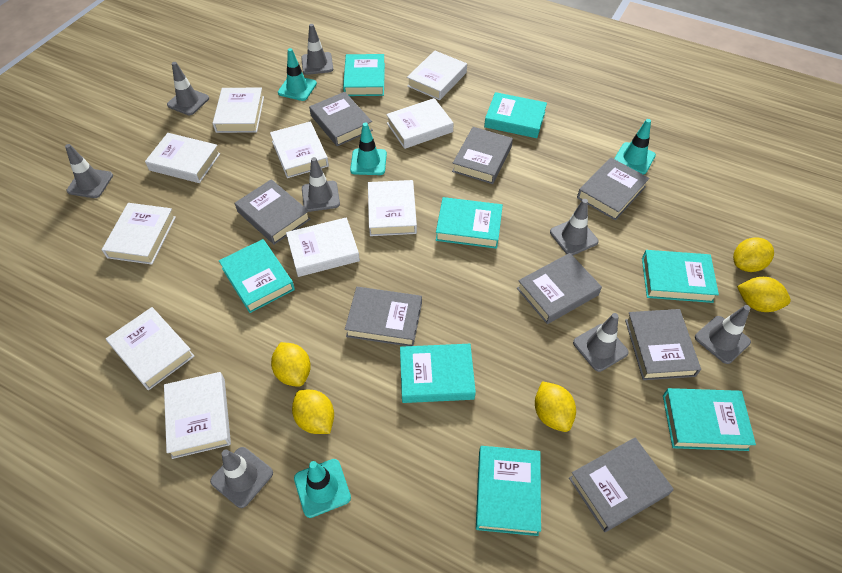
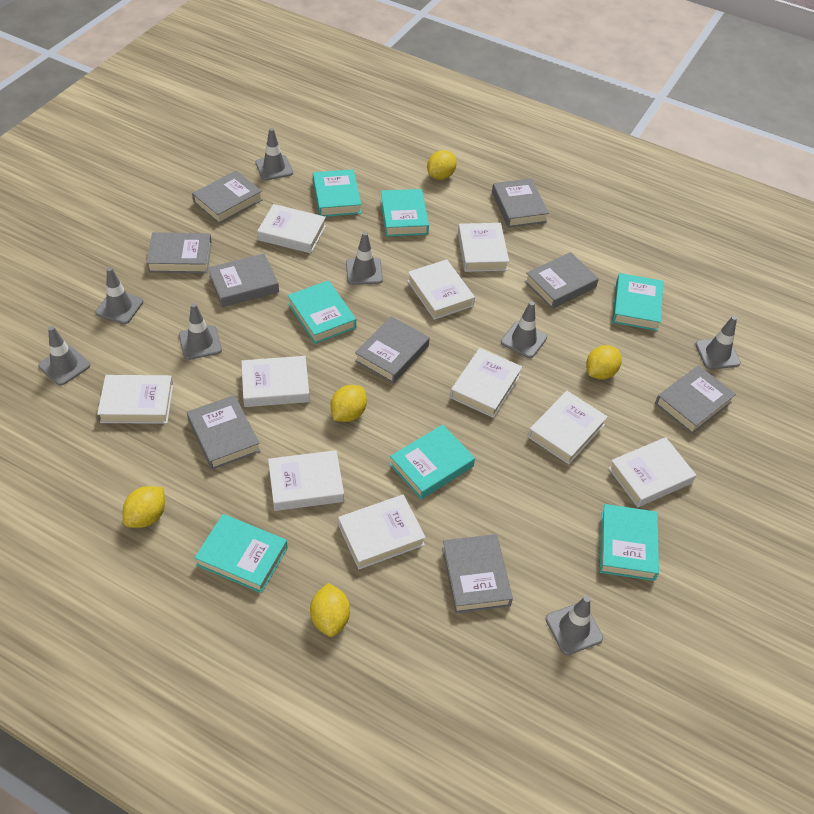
grey book: [235,179,310,245] [309,92,373,146] [345,287,422,346] [452,127,513,184] [517,253,602,324] [569,437,674,532] [577,158,649,220] [625,309,701,380] = 8 -> [146,232,212,273] [187,395,260,470] [192,171,263,224] [208,254,279,307] [355,316,430,384] [442,534,513,613] [492,178,549,228] [524,252,599,309] [655,365,736,434] = 9
turquoise book: [219,239,295,313] [343,54,385,96] [400,344,476,403] [436,197,503,249] [476,446,541,536] [484,92,547,138] [642,250,719,303] [663,388,756,451] = 8 -> [194,514,288,593] [288,280,356,344] [313,169,361,217] [380,189,429,236] [390,424,475,499] [600,504,659,581] [612,273,663,331] = 7
turquoise traffic cone: [278,48,317,101] [294,459,351,518] [350,122,387,175] [614,119,656,174] = 4 -> none = 0

